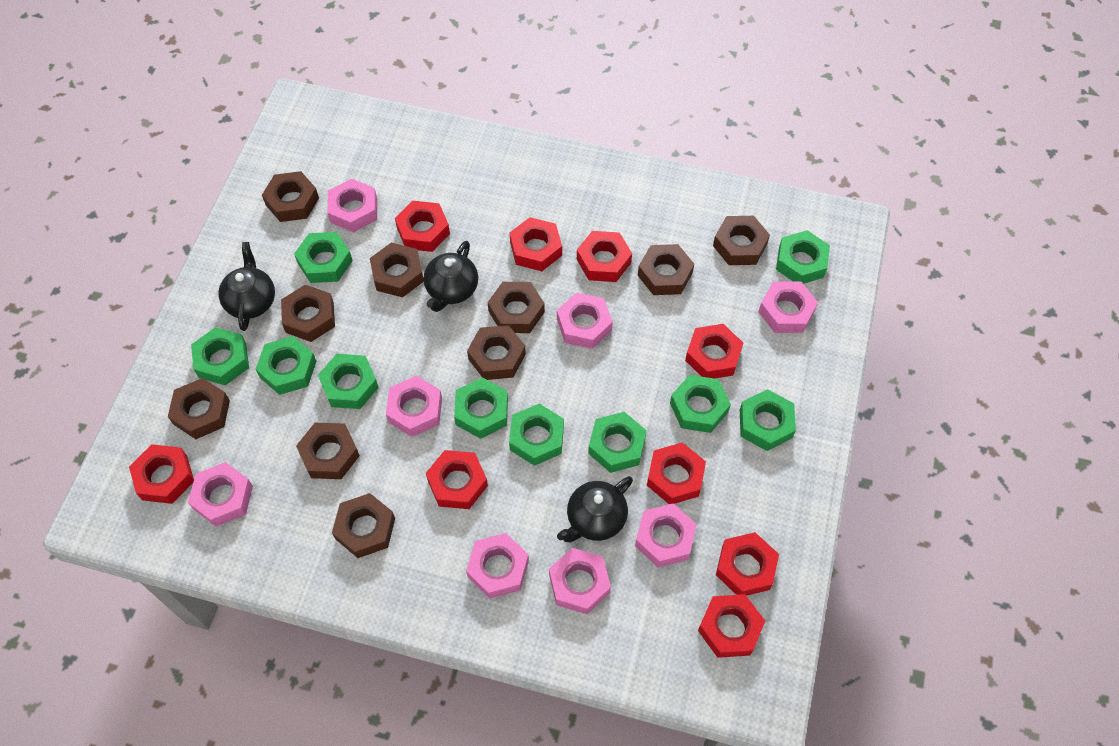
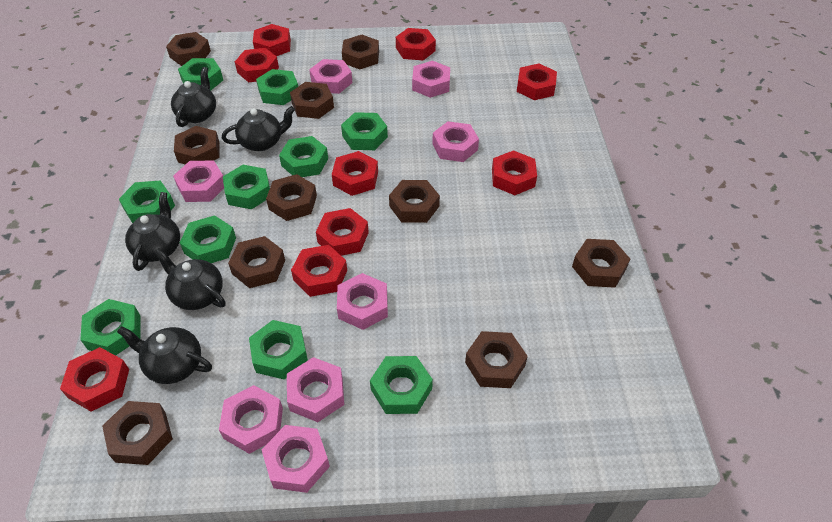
black teapot: [219,242,275,331] [423,241,478,312] [557,476,633,543] = 3 -> [117,326,212,384] [125,192,180,271] [154,248,226,310] [171,67,216,127] [222,106,295,151] = 5

